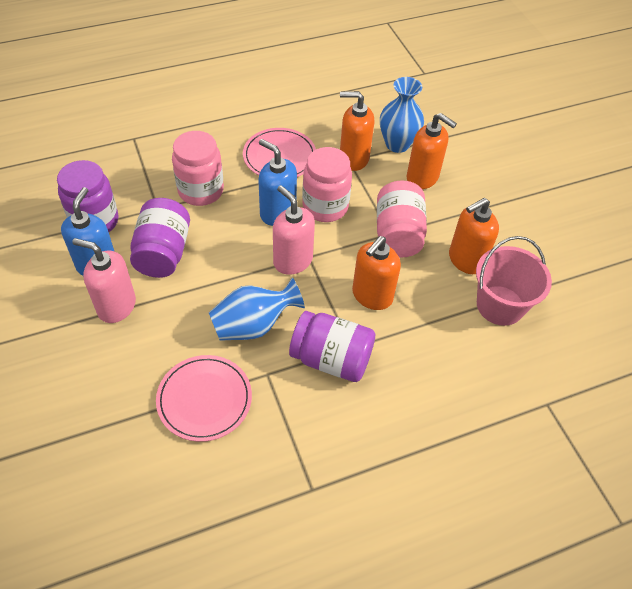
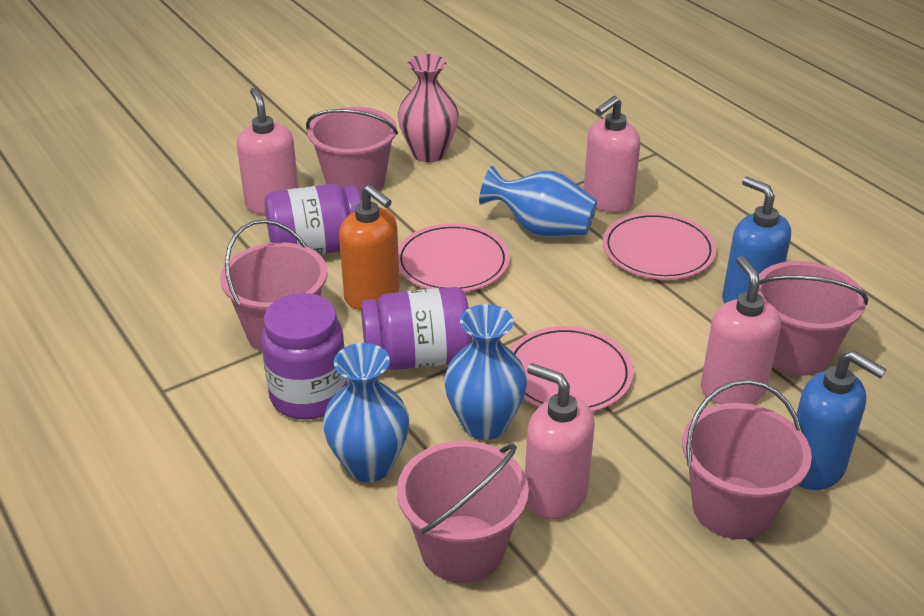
blue vase: [209,278,305,341] [380,77,424,153] = 2 -> [323,343,409,482] [444,304,527,440] [479,165,597,237] = 3
orange soap dispenser: [340,91,374,171] [352,236,401,310] [406,113,457,189] [449,198,499,274] = 4 -> [339,185,400,310] = 1
pink bucket: [476,236,552,326] = 1 -> [220,219,328,352] [306,107,398,198] [397,441,529,583] [682,380,812,539] [758,261,868,376] = 5
pink jar: [172,131,224,206] [302,147,352,222] [377,180,427,258] = 3 -> none = 0
pink plate: [156,355,252,442] [243,128,316,177] = 2 -> [398,223,510,292] [510,326,633,412] [603,212,716,280] = 3
pink soap dispenser: [72,238,136,323] [273,185,315,275] = 2 -> [237,87,299,215] [525,363,595,520] [584,96,640,213] [701,256,781,404] = 4
pink vase: none = 0 -> [398,54,459,162] = 1

